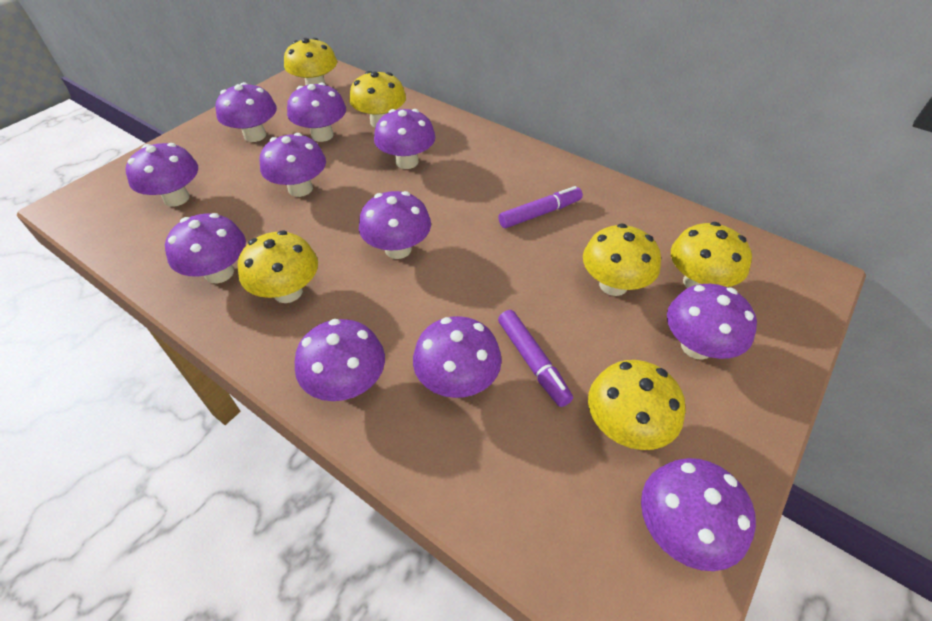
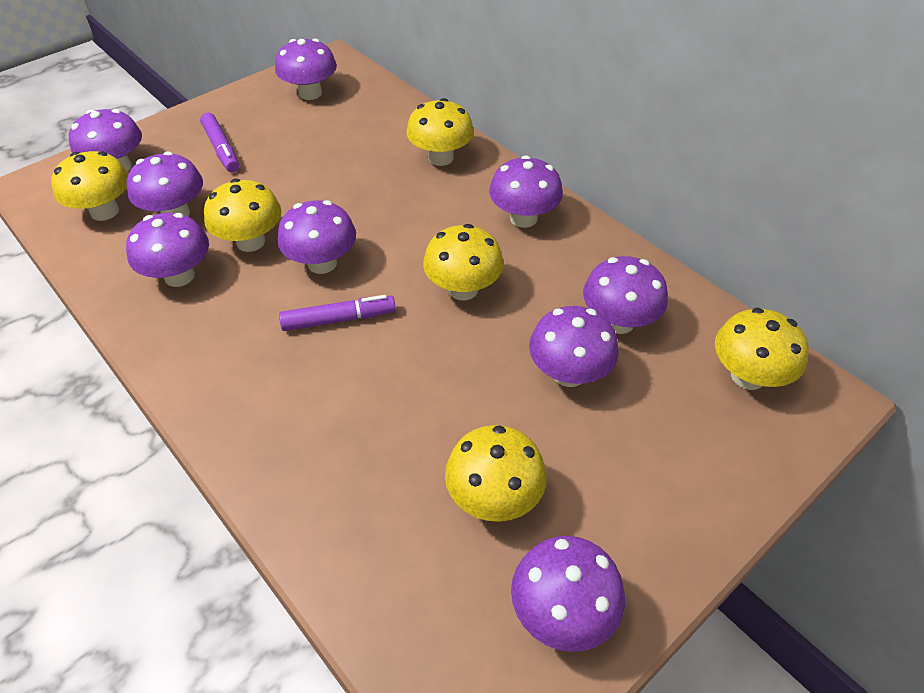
purple mushroom: [126,143,198,207] [165,213,246,283] [216,82,277,142] [260,133,326,197] [287,83,346,142] [295,319,385,401] [359,191,431,259] [374,109,435,169] [413,316,502,398] [641,458,756,571] [667,284,757,360] = 11 -> [69,109,142,171] [126,151,203,216] [126,212,209,287] [275,38,337,100] [278,200,356,274] [489,155,563,228] [511,536,625,652] [529,306,619,387] [583,256,668,334] = 9

